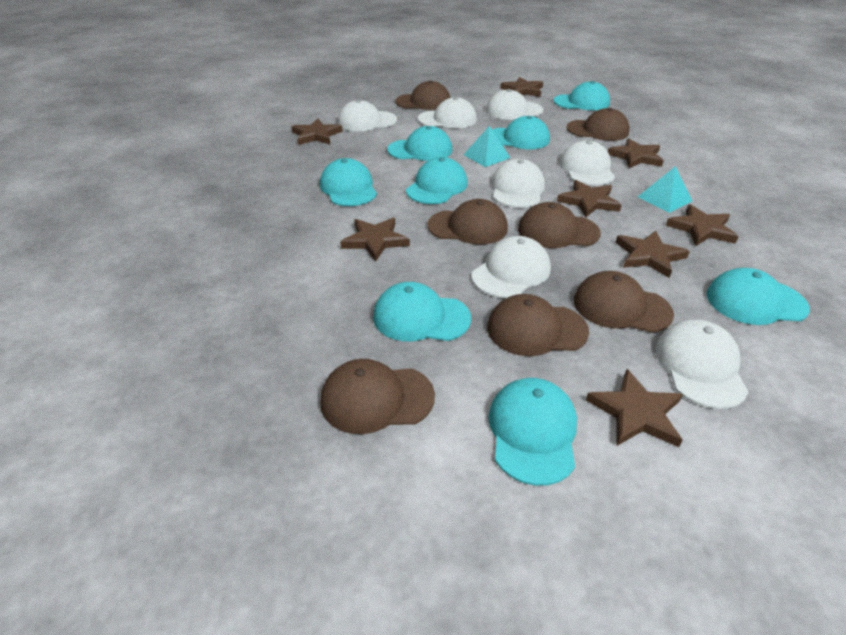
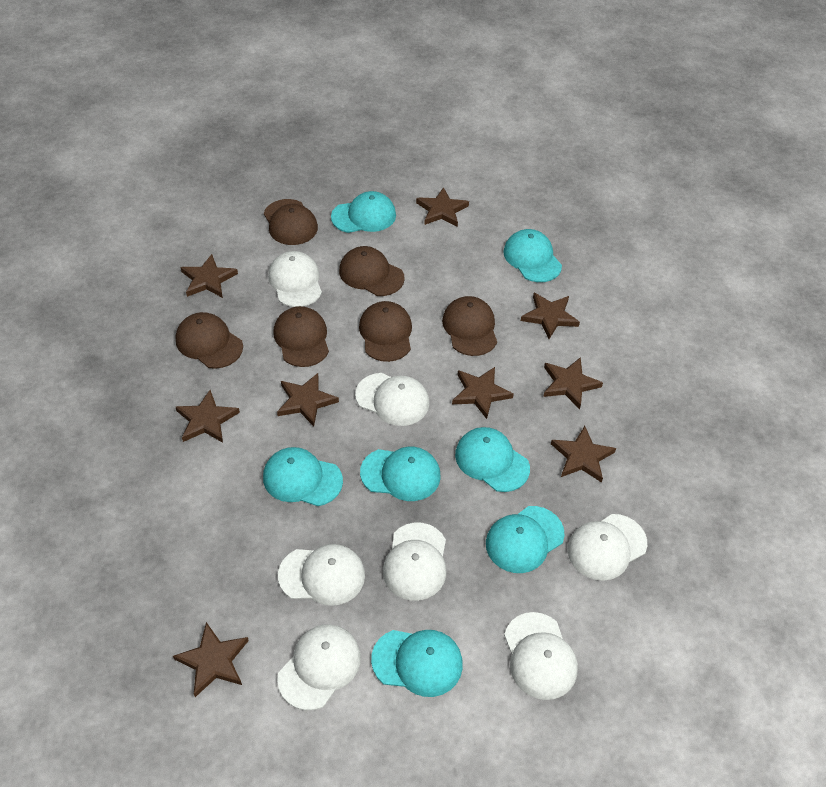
brown cap: [320,359,435,434] [395,80,450,110] [427,199,508,245] [487,294,589,356] [518,202,601,248] [566,108,629,141] [574,271,674,333] = 7 -> [176,312,243,369] [264,199,318,245] [273,306,329,367] [339,246,405,296] [359,301,412,362] [442,296,497,356] = 6
brown star: [292,119,343,145] [340,218,410,262] [500,77,543,97] [557,180,622,218] [586,369,683,447] [608,138,664,168] [615,231,690,278] [666,204,739,246] = 8 -> [173,622,249,697] [176,390,240,443] [181,254,238,298] [277,373,339,427] [416,187,469,227] [452,367,514,419] [521,293,580,339] [543,357,603,409] [551,426,616,483] = 9
turquoise cap: [320,158,377,206] [373,282,471,341] [387,126,452,161] [406,157,468,204] [488,378,577,486] [492,116,550,149] [554,81,610,111] [706,268,810,325] = 8 -> [263,447,343,506] [331,191,396,233] [360,447,440,501] [371,630,463,697] [455,427,530,492] [486,506,565,573] [503,229,562,282] = 7
turquoise pyramid: [464,126,510,167] [638,166,692,213] = 2 -> none = 0

